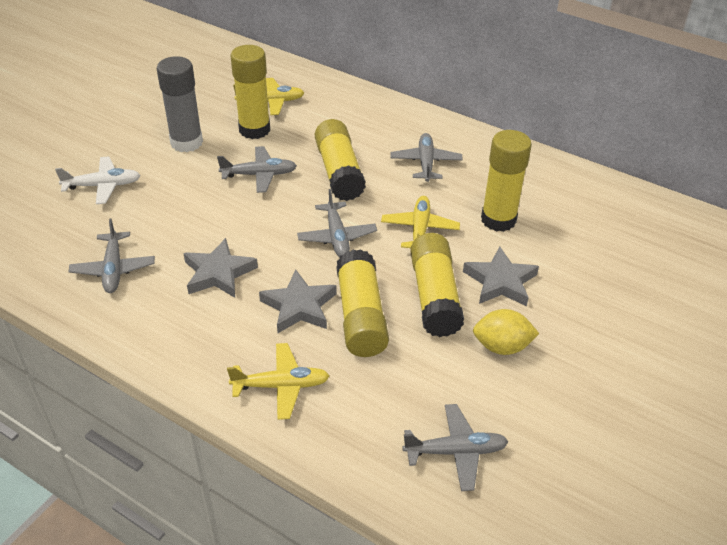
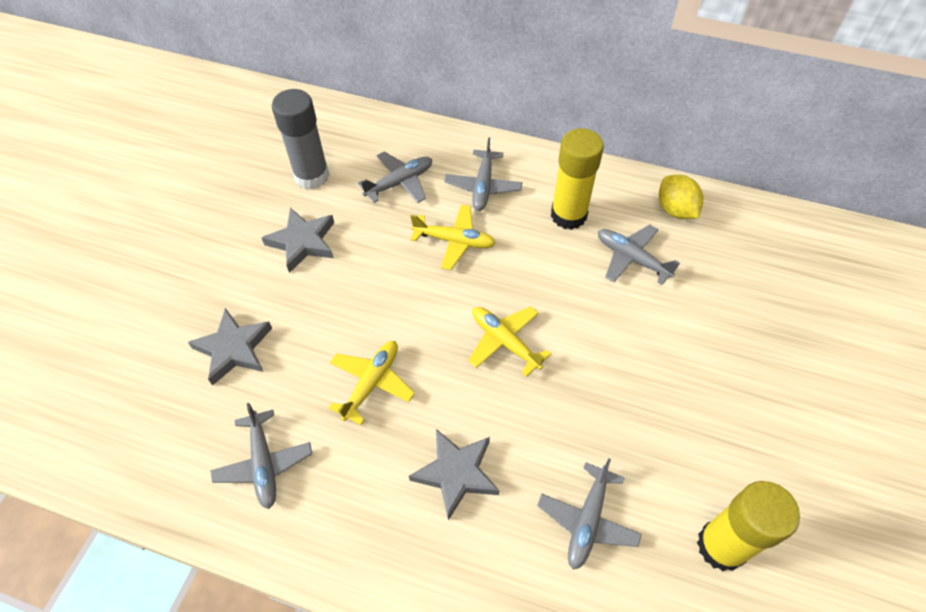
white plane: [55,156,141,204] = 1 -> none = 0
yellow glue stick: [230,45,270,139] [315,119,366,201] [336,249,389,357] [410,233,464,337] [481,130,532,232] = 5 -> [551,128,604,230] [697,481,800,571] = 2

